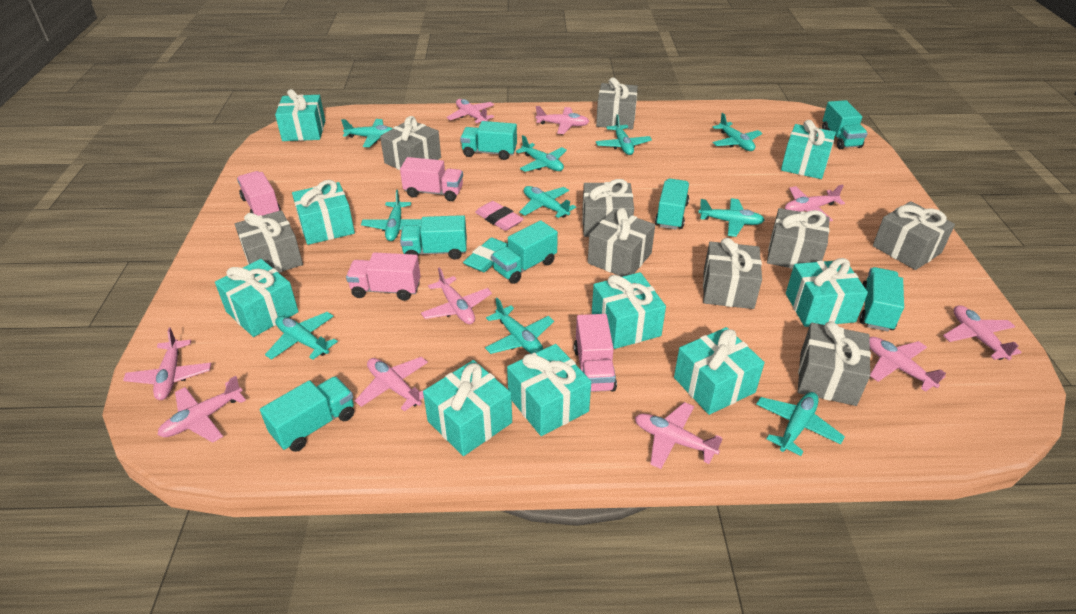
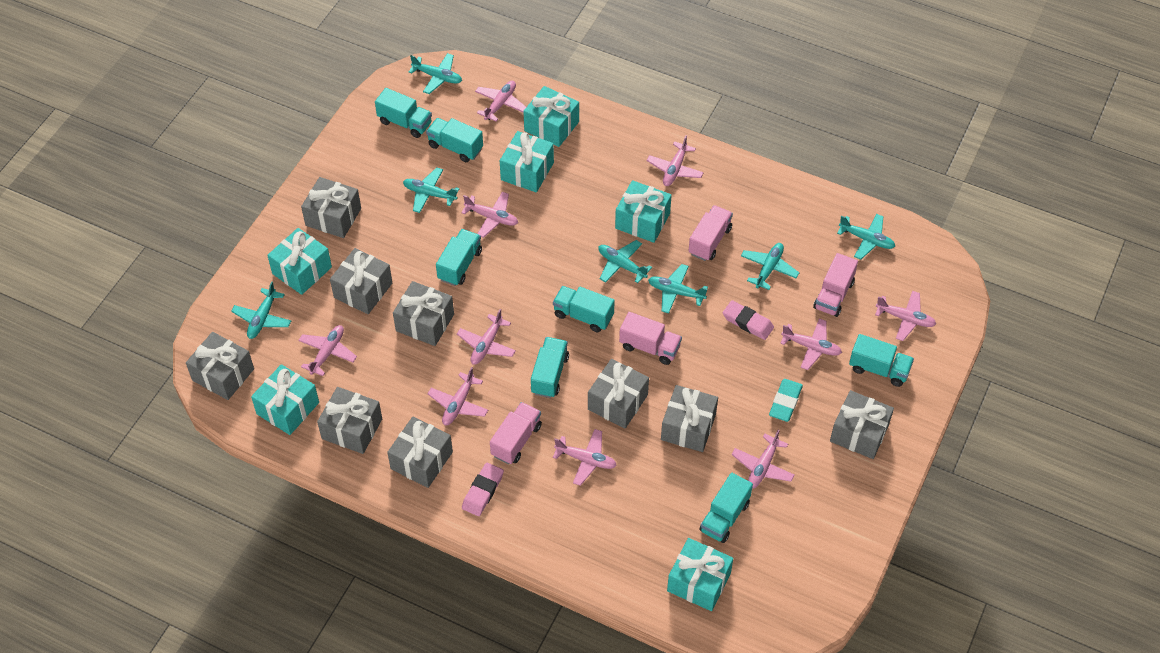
pink eraser: [475,201,524,231] = 1 -> [462,463,504,516] [723,300,774,340] = 2
turquoise gift: [215,259,299,337] [275,89,325,141] [292,180,355,245] [423,360,512,456] [507,344,591,436] [592,272,666,349] [674,327,765,415] [781,120,836,179] [786,258,868,327] = 9 -> [251,364,319,435] [267,228,332,295] [500,131,554,192] [523,86,579,147] [615,180,672,243] [667,538,733,611] = 6
turquoise plane: [265,312,338,360] [341,119,393,147] [361,190,422,241] [485,298,554,354] [516,135,567,172] [519,186,576,218] [596,114,652,155] [698,198,765,237] [712,113,762,151] [756,392,845,456] = 10 -> [231,281,291,339] [403,167,460,213] [409,53,462,94] [598,240,652,283] [648,264,708,314] [741,243,799,290] [837,214,895,260] = 7

